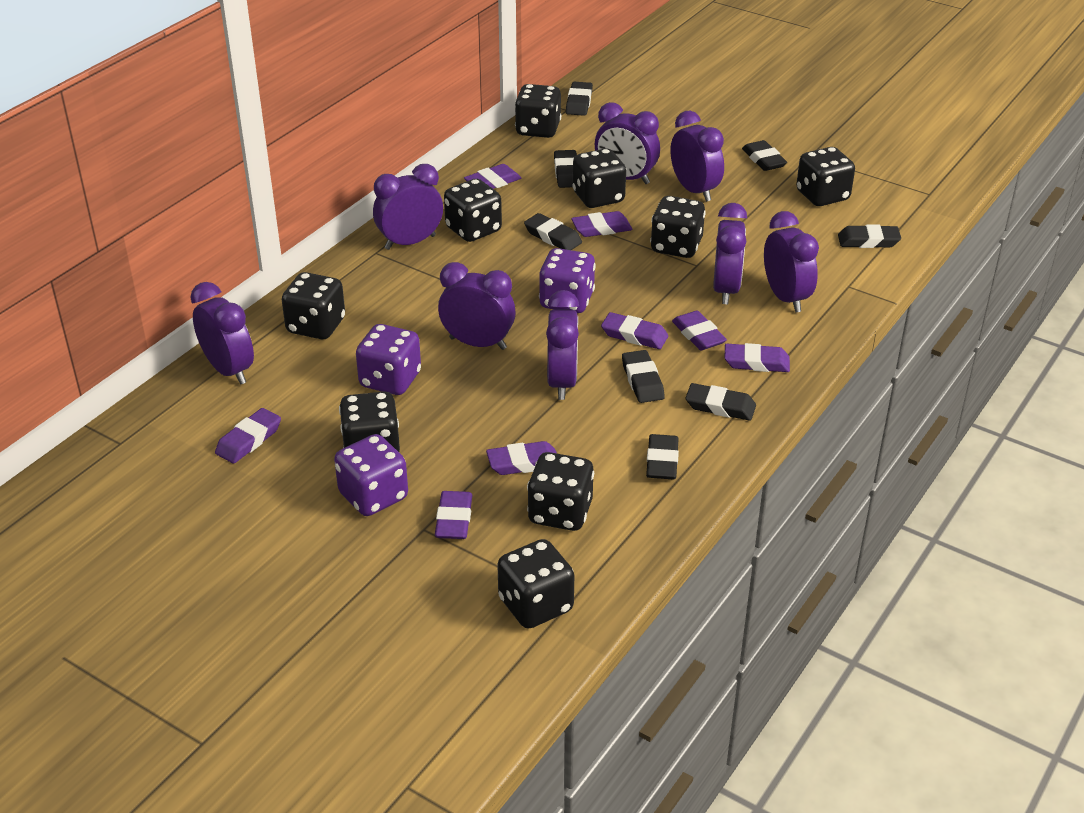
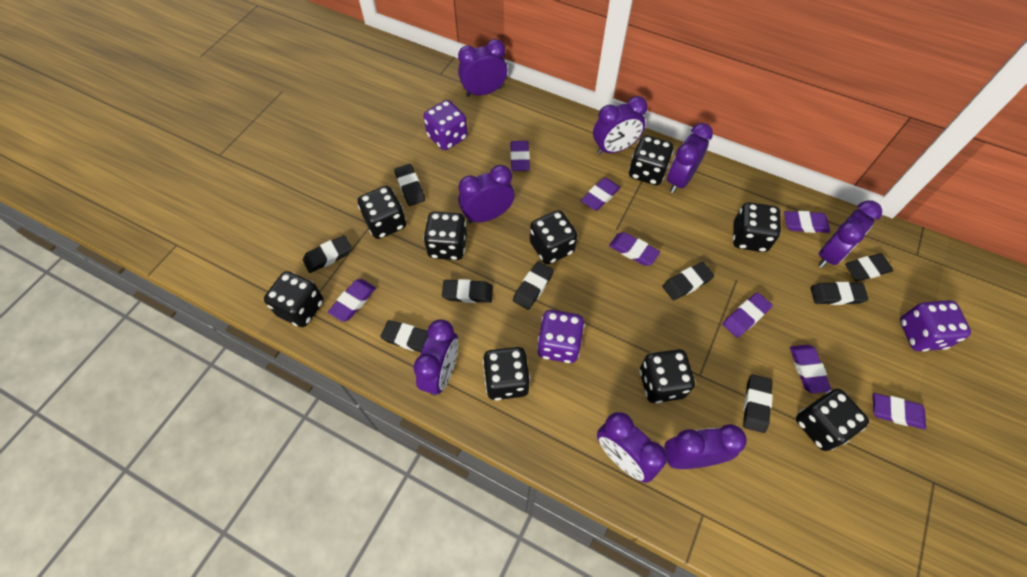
black eraser: [524,213,582,250] [554,150,577,188] [566,82,593,116] [622,350,665,403] [646,434,679,479] [686,383,756,421] [742,140,787,171] [838,224,901,248] = 8 -> [303,235,352,273] [381,320,429,352] [394,164,425,206] [442,279,493,303] [513,261,554,310] [662,262,714,301] [743,374,773,433] [810,282,868,305] [845,253,893,281] = 9

